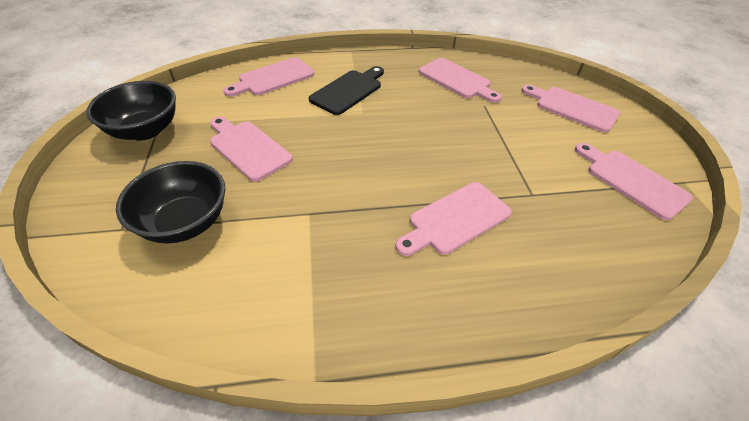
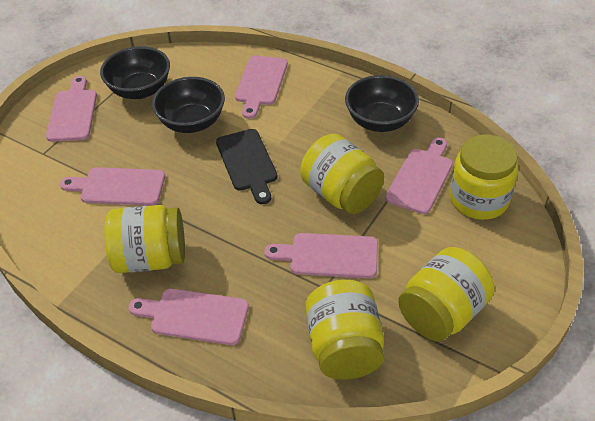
black bowl: [86,81,176,140] [116,161,226,243] = 2 -> [100,46,170,99] [152,77,225,133] [345,75,419,132] = 3
yellow jar: none = 0 -> [104,205,185,273] [300,134,384,214] [305,280,384,380] [398,247,495,342] [450,135,518,220] = 5

